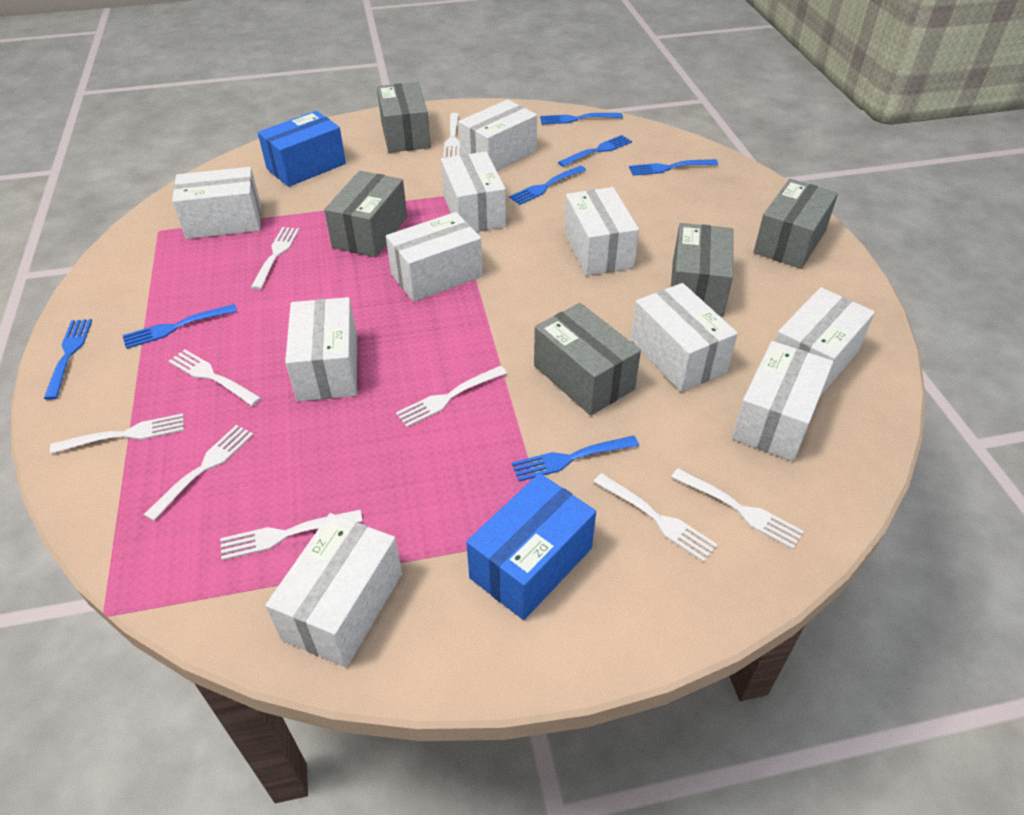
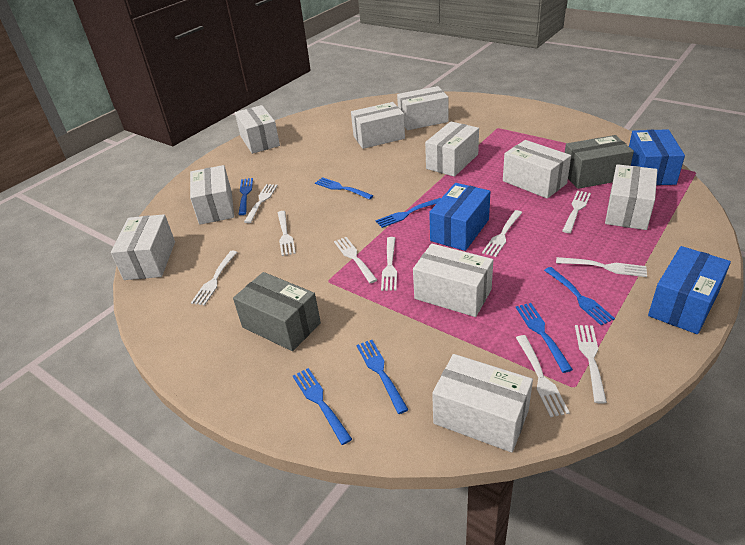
blue box: [258,111,346,187] [466,473,596,620] = 2 -> [429,183,490,251] [629,129,685,185] [648,246,731,334] = 3
grey box: [324,171,407,257] [377,82,431,153] [534,303,641,416] [671,223,733,316] [754,179,838,269] = 5 -> [233,272,321,351] [565,135,634,189] = 2
white fork: [50,413,184,454] [144,425,254,521] [169,349,261,406] [220,510,363,560] [251,227,299,290] [396,365,507,427] [443,113,460,158] [594,473,718,562] [671,468,804,550] = 9 -> [191,251,237,306] [244,184,278,223] [278,211,296,256] [334,237,377,283] [381,237,397,291] [482,210,522,257] [516,335,570,417] [556,257,647,277] [562,191,591,233] [575,325,607,404] = 10

